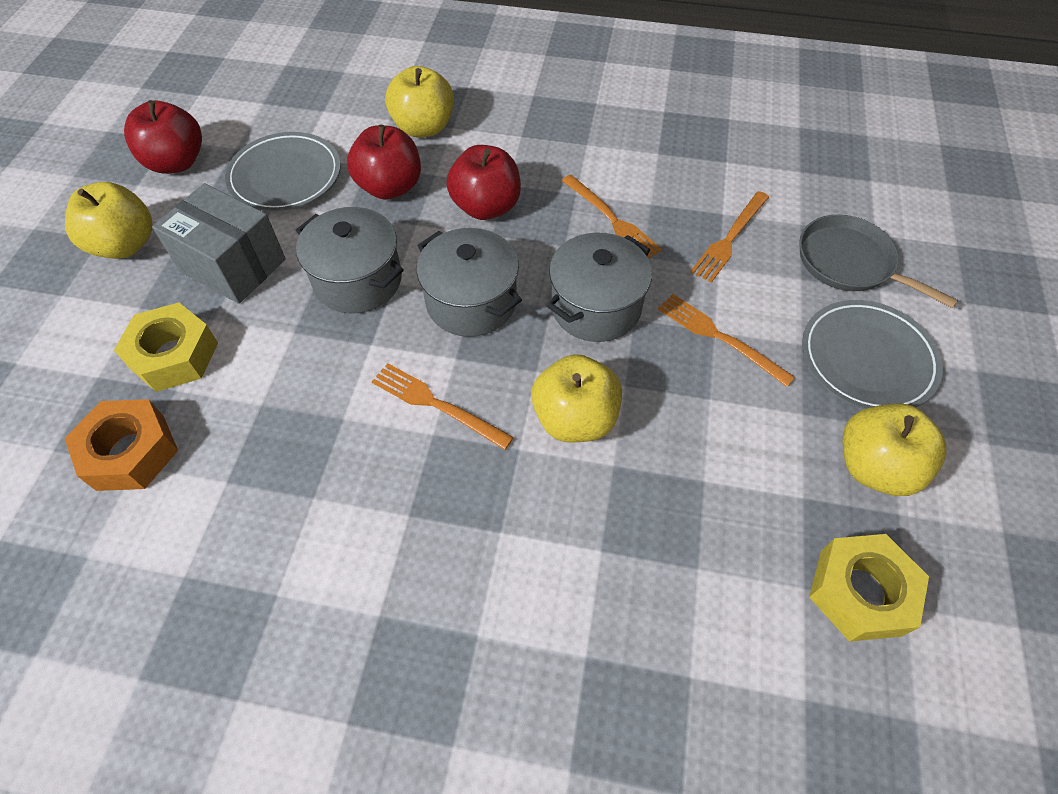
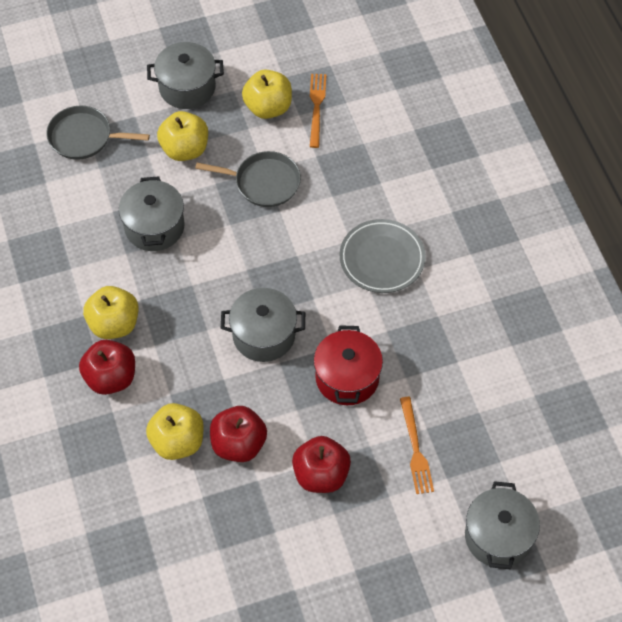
grey box: [152,183,286,304] = 1 -> none = 0
grey pan: [799,215,958,308] = 1 -> [46,106,150,160] [195,151,301,207] = 2
grey plate: [225,132,341,211] [802,300,943,409] = 2 -> [340,219,426,293] = 1
grey pot: [296,207,404,313] [417,228,522,337] [547,232,652,342] = 3 -> [119,176,185,251] [147,42,224,109] [221,288,305,362] [465,481,540,569] = 4
orange fork: [372,363,514,450] [562,175,662,258] [658,294,795,387] [690,191,769,283] = 4 -> [310,74,326,148] [400,397,434,494] = 2
orange nut: [64,399,178,491] = 1 -> none = 0
red pot: none = 0 -> [314,325,383,405] = 1
yellow nut: [114,302,218,392] [809,534,929,642] = 2 -> none = 0

